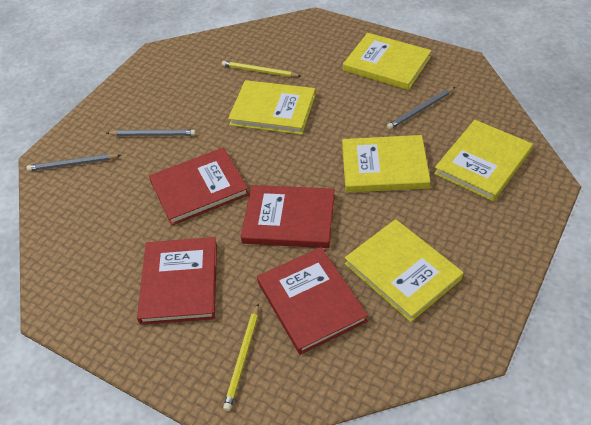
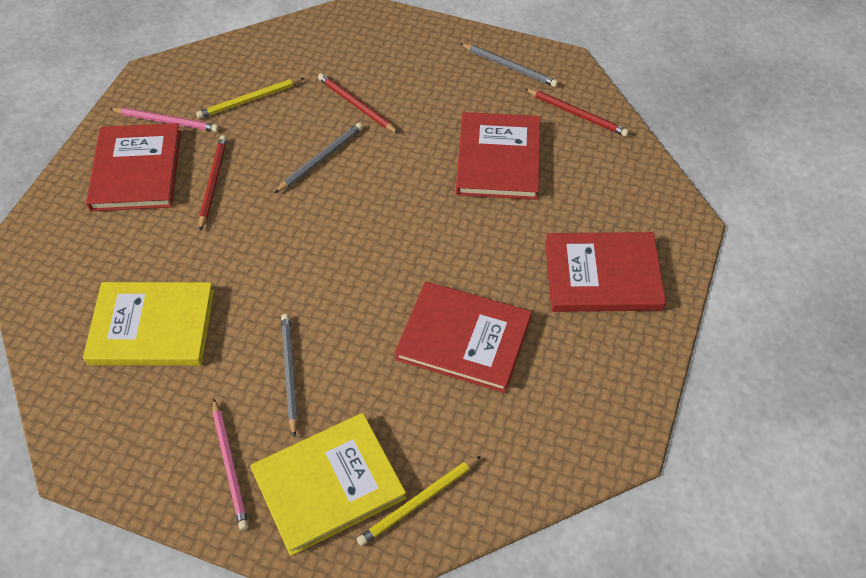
pink pencil: none = 0 -> [110,108,219,132] [213,399,249,530] = 2
red pencil: none = 0 -> [199,135,227,231] [318,73,399,134] [525,89,629,137] = 3
yellow book: [228,80,316,135] [342,135,430,192] [343,33,432,90] [345,219,464,322] [434,120,533,202] = 5 -> [83,282,214,366] [250,413,406,556] = 2

